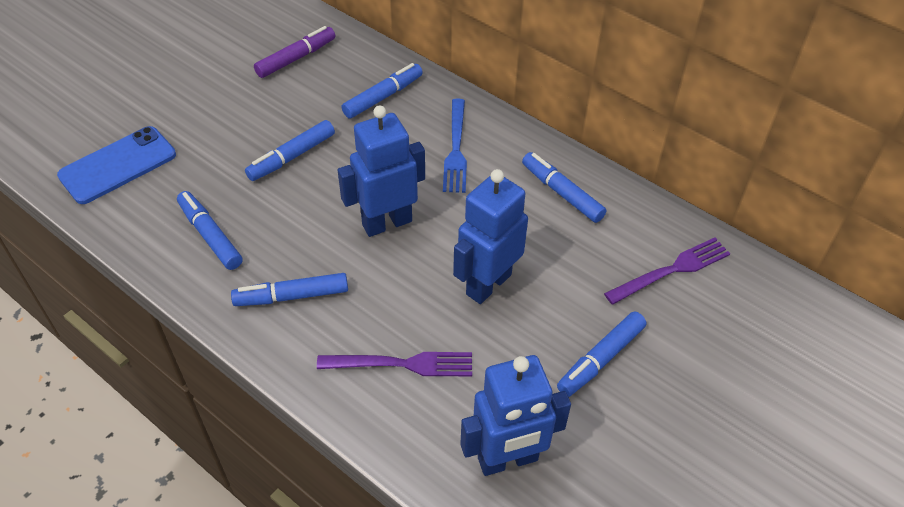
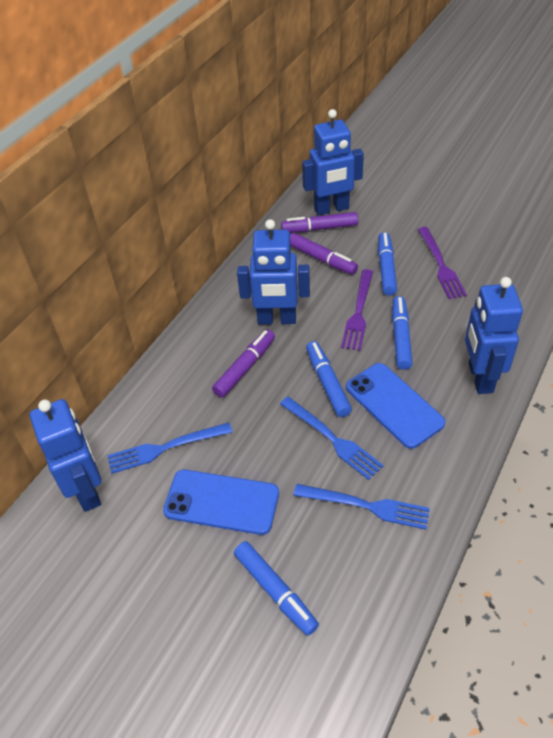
blue fork: [443,99,467,193] = 1 -> [107,422,232,474] [280,397,384,480] [293,484,430,530] = 3
blue marker: [177,191,242,270] [231,273,348,306] [245,120,335,181] [342,63,423,118] [522,152,607,223] [557,311,646,397] = 6 -> [234,541,319,636] [306,341,352,417] [378,232,397,296] [392,296,413,370] = 4
blue phone: [57,126,176,204] = 1 -> [163,469,279,535] [346,363,446,449] = 2
blue robot: [338,105,425,237] [453,169,528,304] [460,355,571,476] = 3 -> [30,399,102,512] [237,219,310,325] [302,109,364,215] [465,277,523,394] = 4
purple marker: [254,26,335,78] = 1 -> [212,329,275,398] [281,212,358,233] [290,233,358,275] = 3

